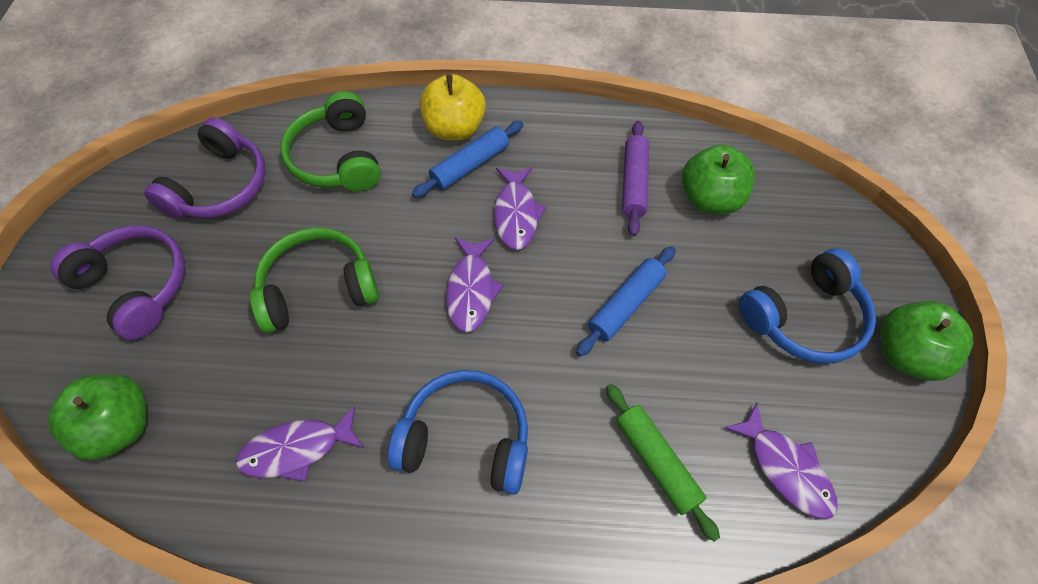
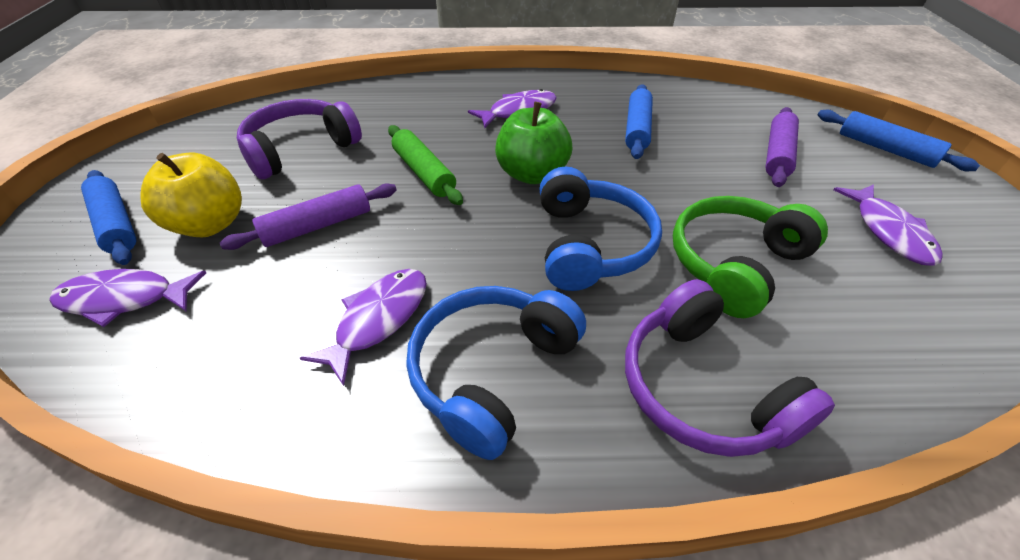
blue rolling pin: [412,121,524,198] [576,246,676,356] = 2 -> [81,170,137,265] [625,84,653,159] [818,110,980,171] = 3
green apple: [48,374,147,460] [682,144,755,214] [880,301,973,381] = 3 -> [495,102,573,184] = 1
green headphones: [250,228,379,333] [280,91,381,191] = 2 -> [673,196,828,318] = 1
purple rolling pin: [622,121,649,236] = 1 -> [220,183,397,250] [766,107,799,187] = 2

